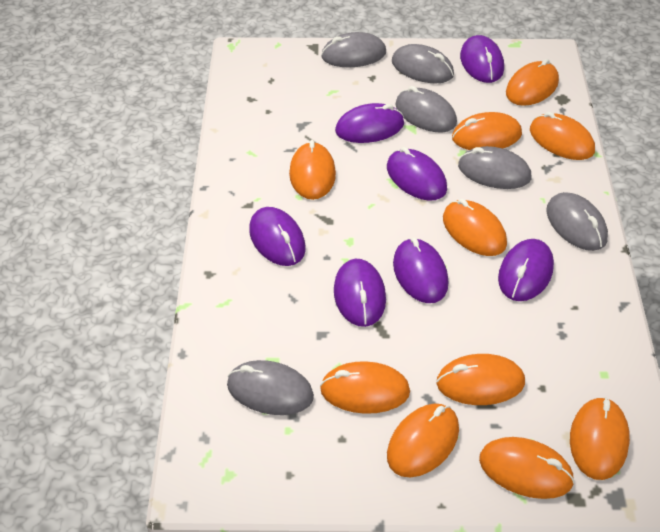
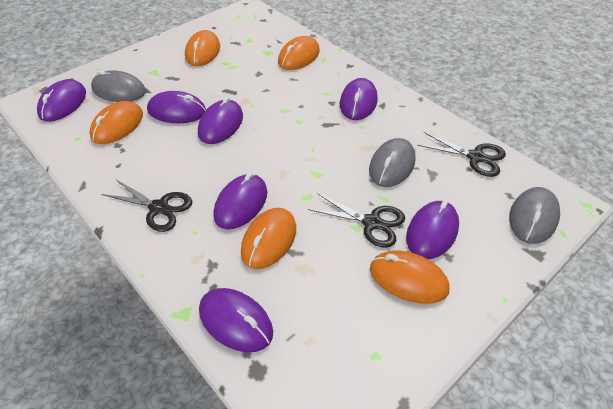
black scissors: none = 0 -> [101,179,192,232] [308,193,405,248] [417,132,506,177] = 3
grey mouse: [227,360,314,415] [321,32,386,67] [392,44,454,83] [396,86,457,132] [458,146,531,189] [546,192,608,251] = 6 -> [91,70,146,102] [369,138,416,187] [509,187,560,244] = 3
orange mouse: [289,140,336,200] [320,361,410,414] [387,404,459,477] [436,354,525,405] [443,199,507,256] [452,112,522,150] [479,437,575,499] [506,59,559,106] [530,112,595,160] [570,397,630,480] = 10 -> [89,101,143,144] [185,30,220,66] [241,208,296,269] [278,36,320,70] [370,251,450,304] = 5

